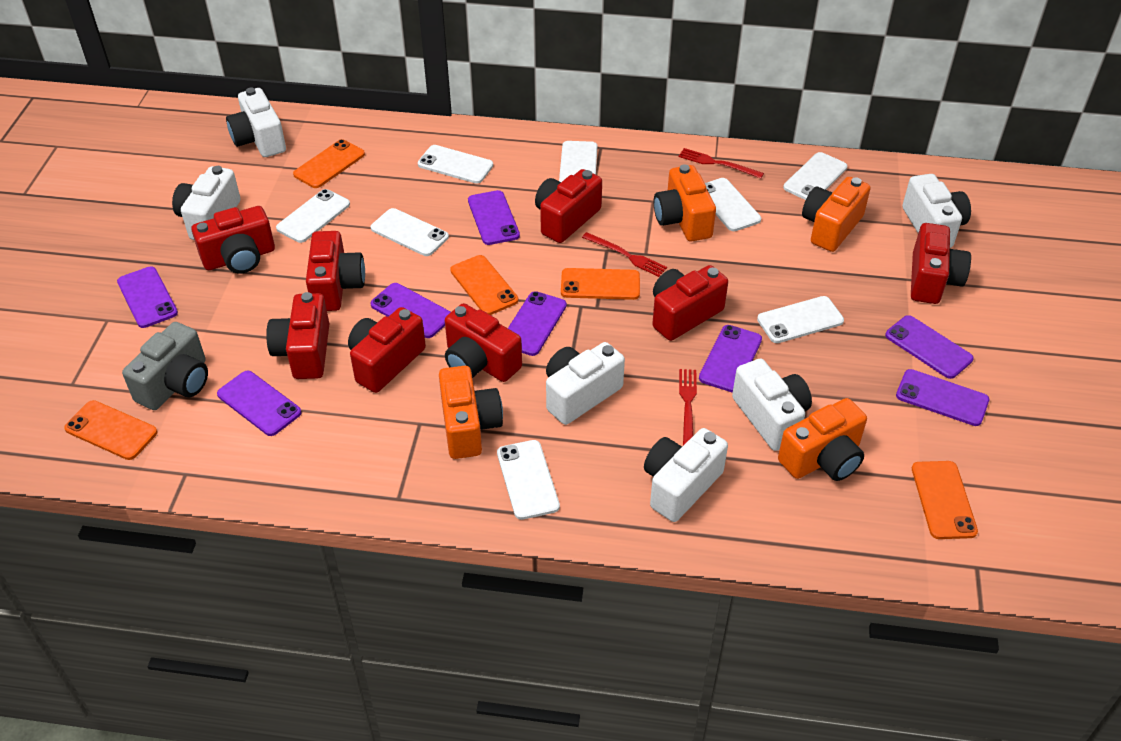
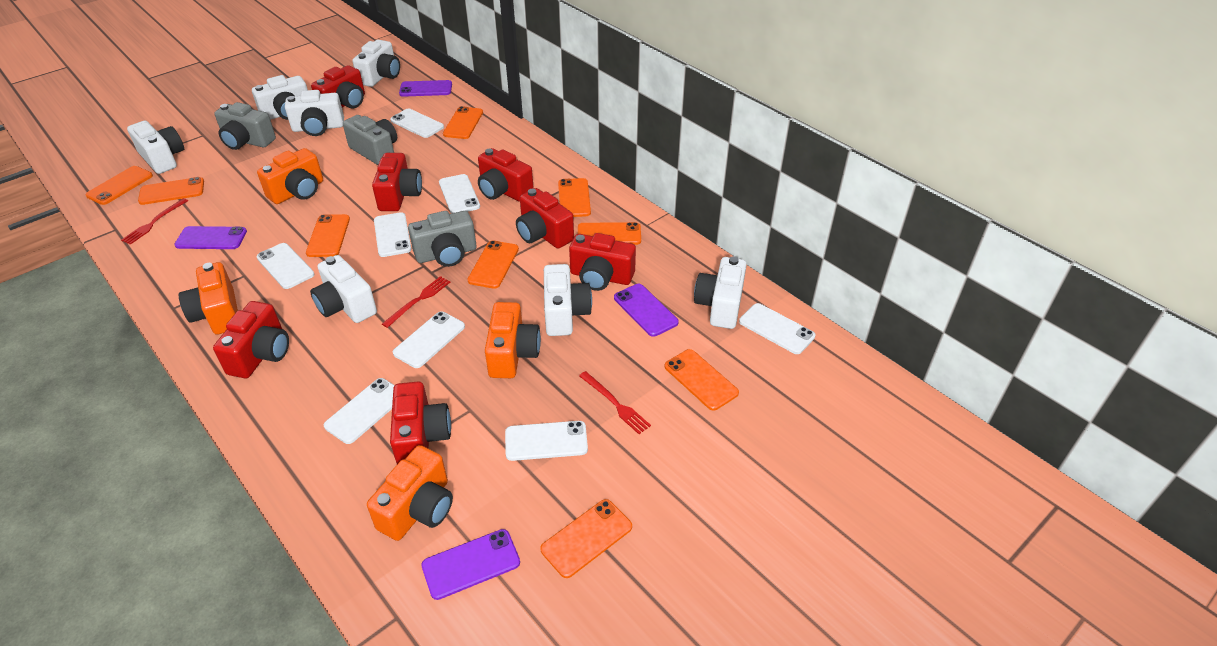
grey camera: [122,322,208,410] = 1 -> [214,102,276,150] [343,115,397,165] [408,211,477,267] = 3
orange phone: [64,400,158,460] [293,139,365,188] [450,255,518,315] [561,268,640,300] [912,461,978,539] = 5 -> [85,166,153,205] [138,177,204,205] [306,214,350,257] [443,106,483,139] [467,240,519,289] [540,499,632,578] [558,178,591,217] [578,222,641,245] [664,349,739,411] = 9
purple phone: [117,267,178,328] [217,371,301,436] [370,283,451,338] [468,190,520,245] [508,291,567,356] [699,325,762,392] [885,315,974,379] [896,369,989,426] = 8 -> [174,226,247,249] [399,80,452,97] [421,529,520,600] [614,284,679,337] = 4
red camera: [191,206,275,273] [266,292,329,379] [306,231,365,311] [348,307,426,393] [445,303,522,382] [535,169,602,243] [652,265,728,341] [911,223,971,304] = 8 -> [213,301,289,378] [311,65,365,109] [372,153,422,211] [390,381,451,464] [478,148,534,202] [516,188,574,249] [569,233,636,291] = 7
white camera: [172,166,241,240] [226,88,286,157] [546,342,625,425] [644,428,728,522] [732,359,812,451] [903,174,971,248] = 6 -> [127,121,184,174] [252,75,308,120] [285,90,344,136] [310,255,377,323] [352,40,400,87] [544,264,592,336] [694,256,747,329] = 7

